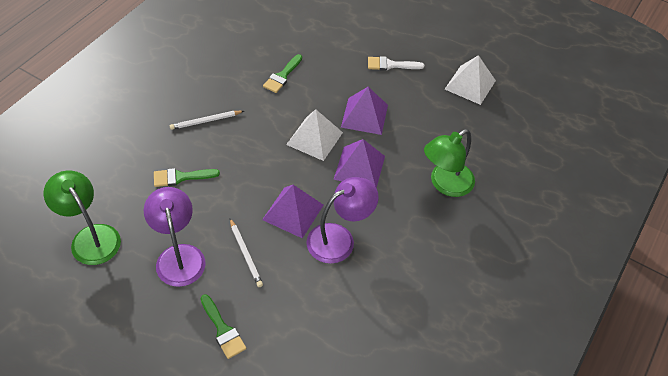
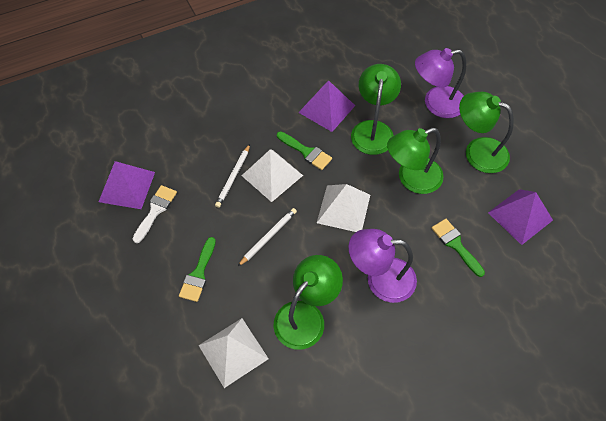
green lamp: [43,171,121,265] [424,129,475,197] = 2 -> [274,255,343,350] [351,64,401,155] [387,128,444,194] [459,92,514,173] = 4
white pyramid: [286,109,343,161] [445,55,496,105] = 2 -> [198,318,269,388] [242,149,303,202] [317,184,370,232] = 3

